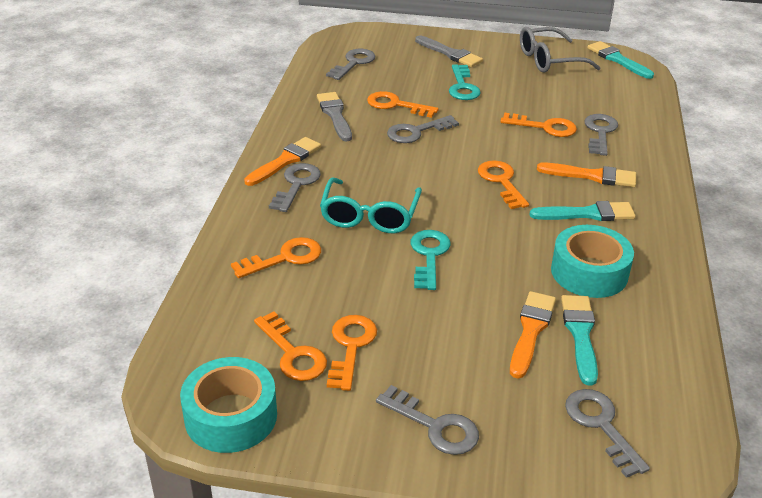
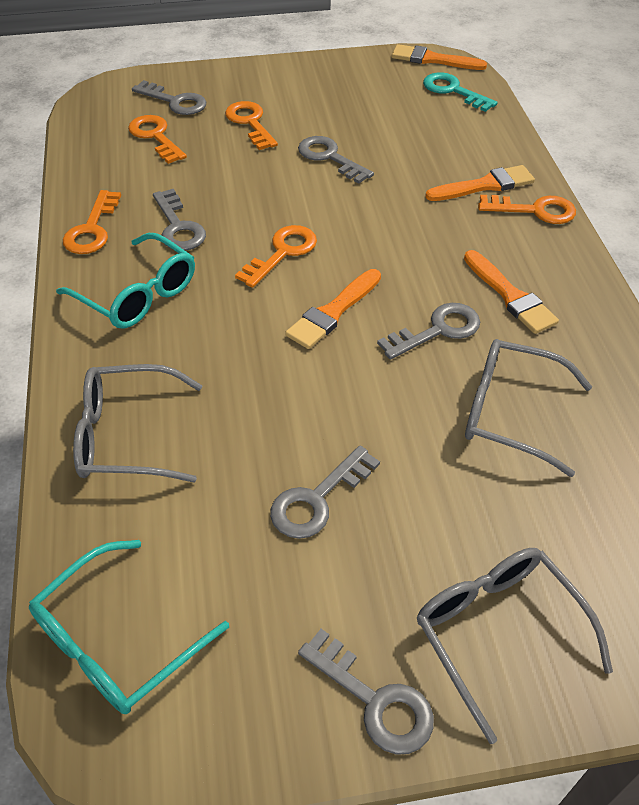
grey brush: [317,92,352,141] [415,35,483,67] = 2 -> none = 0
grey glasses: [520,27,601,73] = 1 -> [73,364,203,482] [417,548,613,744] [465,339,592,477] = 3
orange brush: [244,137,321,186] [510,291,556,379] [537,163,636,187] = 3 -> [285,269,381,349] [392,44,487,70] [425,165,535,201] [464,250,559,334] = 4
orange key: [231,237,321,278] [254,311,327,381] [327,315,377,391] [367,91,438,118] [478,160,529,209] [500,113,577,137] = 6 -> [63,190,121,254] [128,115,187,164] [225,101,278,150] [235,225,317,288] [478,195,576,224] = 5
turquoise brush: [529,201,635,221] [561,295,598,386] [587,41,654,79] = 3 -> none = 0
turquoise glasses: [320,178,422,233] = 1 -> [29,540,229,714] [56,233,195,329] = 2
turquoise key: [411,230,451,290] [449,64,481,100] = 2 -> [423,72,498,112] = 1
turquoise tape: [180,357,277,453] [551,225,634,298] = 2 -> none = 0

